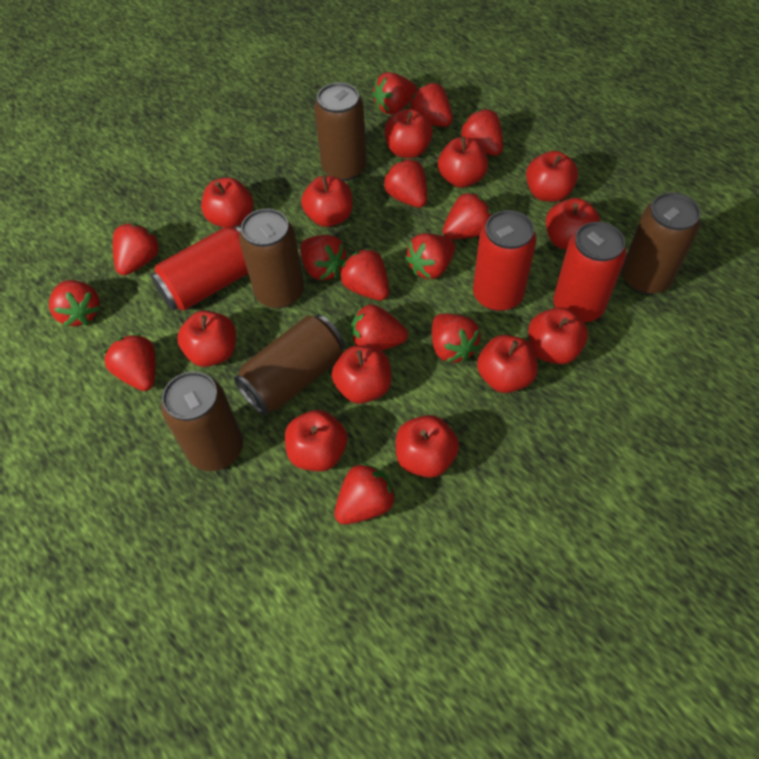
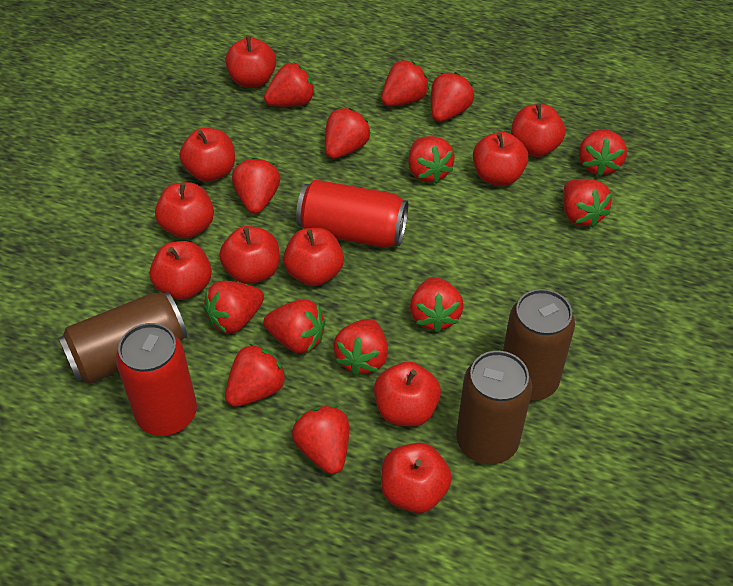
brown can: [161,372,243,471] [234,315,345,415] [239,209,304,308] [314,82,367,181] [622,192,701,294] = 5 -> [58,292,187,384] [456,351,532,464] [503,289,575,401] = 3
red apple: [177,311,236,367] [201,177,253,228] [285,410,348,471] [301,176,353,227] [332,345,391,404] [384,109,433,158] [396,415,459,478] [438,137,488,188] [477,335,538,393] [526,151,578,202] [528,307,588,364] [546,198,600,250] = 12 -> [150,241,212,300] [155,182,214,239] [180,128,235,182] [219,226,279,284] [225,36,276,88] [283,228,344,286] [374,361,441,426] [381,443,452,513] [473,132,528,186] [511,103,565,157] = 10
red can: [151,226,248,311] [473,210,537,311] [553,222,626,323] = 3 -> [116,323,197,436] [296,180,408,248] = 2

